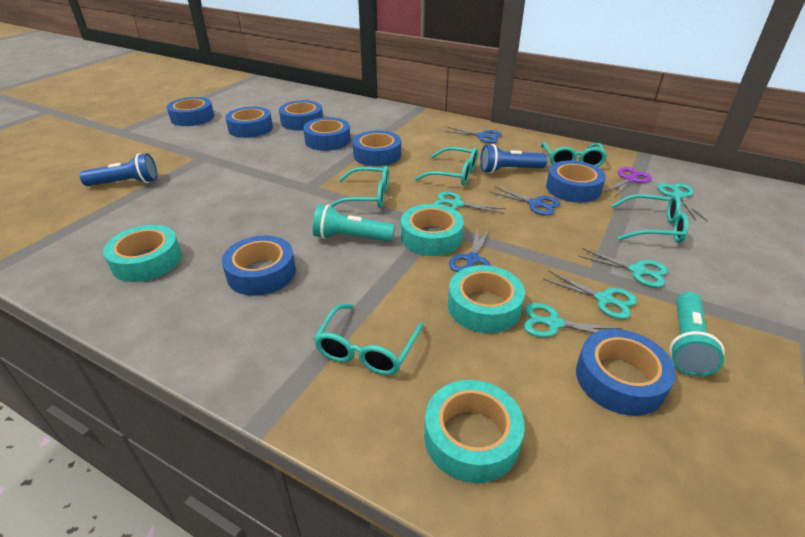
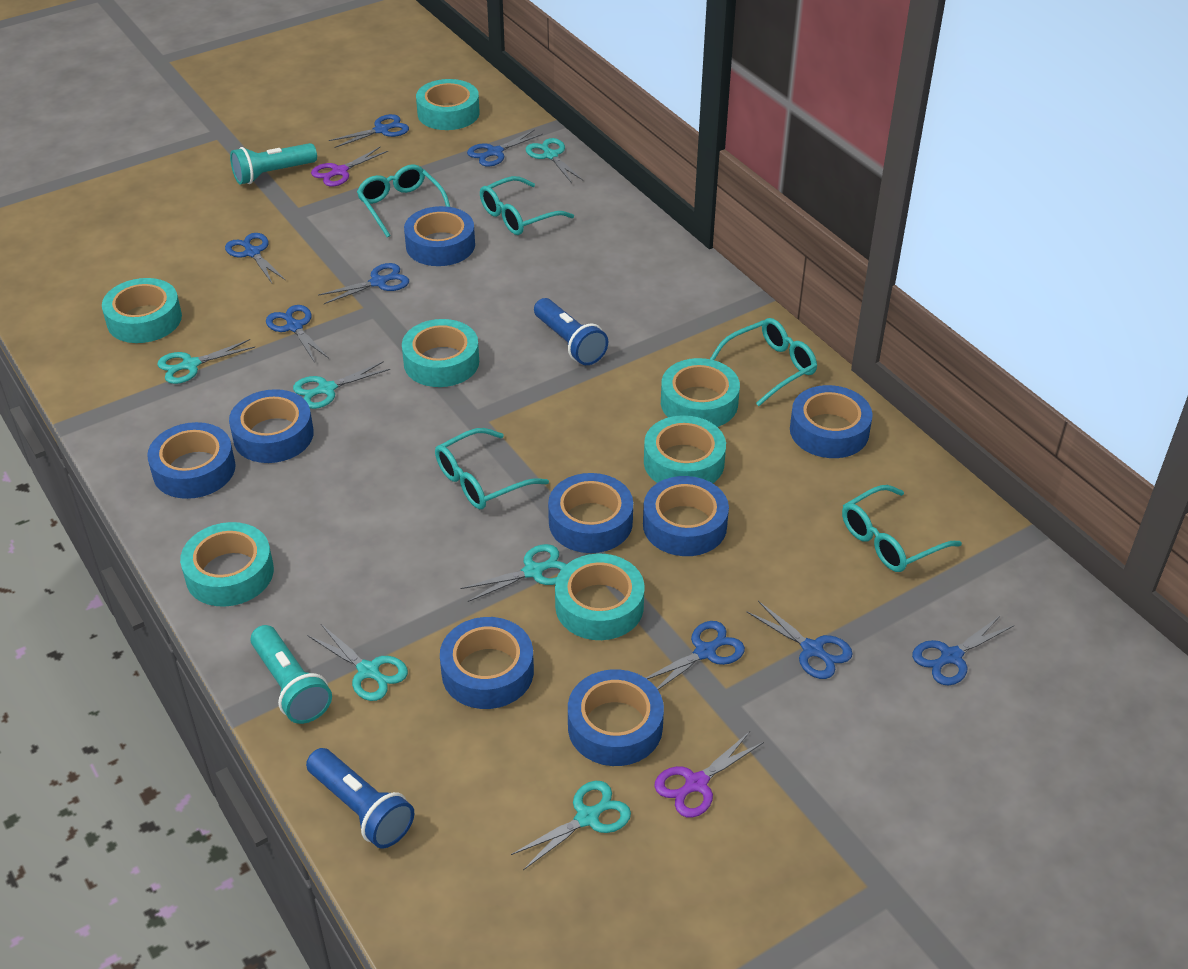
blue scissors: [445,127,502,143] [449,228,491,272] [489,186,560,216] = 3 -> [225,233,285,283] [266,305,328,362] [318,263,409,304] [329,114,409,148] [467,130,543,167] [646,621,745,690] [746,601,853,679] [912,615,1014,686] = 8
purple scissors: [604,167,652,196] = 1 -> [311,147,388,186] [654,731,764,818] = 2
turquoise scissors: [433,192,506,214] [523,303,623,337] [543,271,637,319] [578,248,668,288] [657,183,708,221] = 5 -> [157,339,255,384] [293,361,390,409] [307,624,408,701] [461,544,566,602] [511,781,631,870] [526,138,583,183] = 6
turquoise tape: [103,225,182,282] [401,204,464,256] [424,380,525,483] [448,265,525,333] = 4 -> [102,278,182,343] [180,522,274,607] [402,319,479,387] [416,79,480,130] [555,553,645,640] [644,415,726,483] [661,358,740,427] = 7

